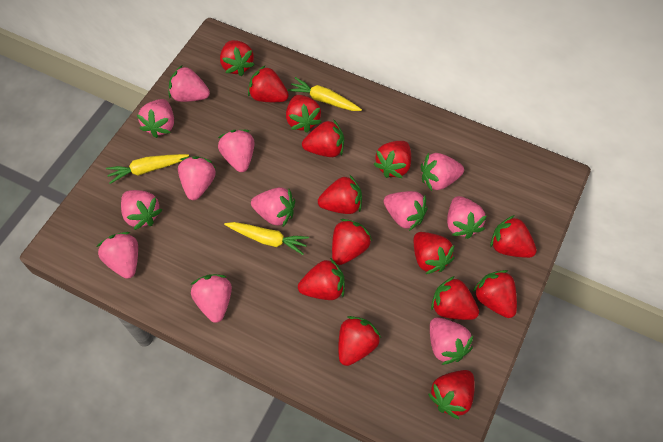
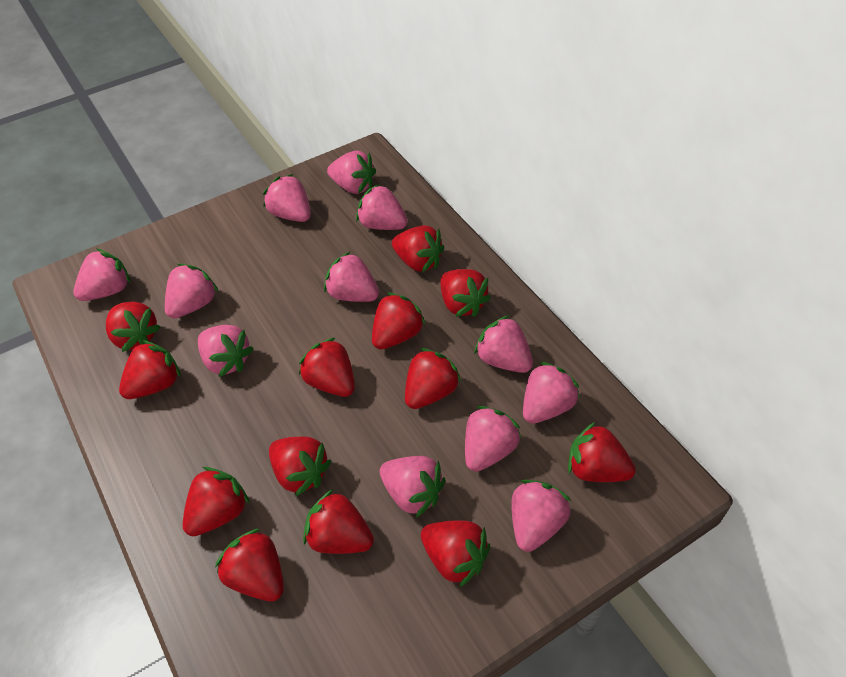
red strawberry: [220,40,255,76] [248,65,289,102] [286,95,321,133] [298,258,345,300] [302,119,344,157] [318,174,362,214] [332,219,372,265] [338,316,381,366] [374,141,411,178] [414,232,455,274] [428,370,475,419] [431,276,479,320] [473,270,517,318] [490,215,537,258] = 14 -> [106,301,161,352] [119,340,181,399] [182,467,250,536] [215,528,284,601] [269,437,331,496] [299,337,355,397] [303,489,374,554] [372,292,426,350] [392,225,444,272] [405,348,461,409] [421,520,490,587] [440,269,491,317] [568,422,636,482] = 13
yellow carrot: [106,154,189,184] [224,222,309,255] [287,77,362,111] = 3 -> none = 0

